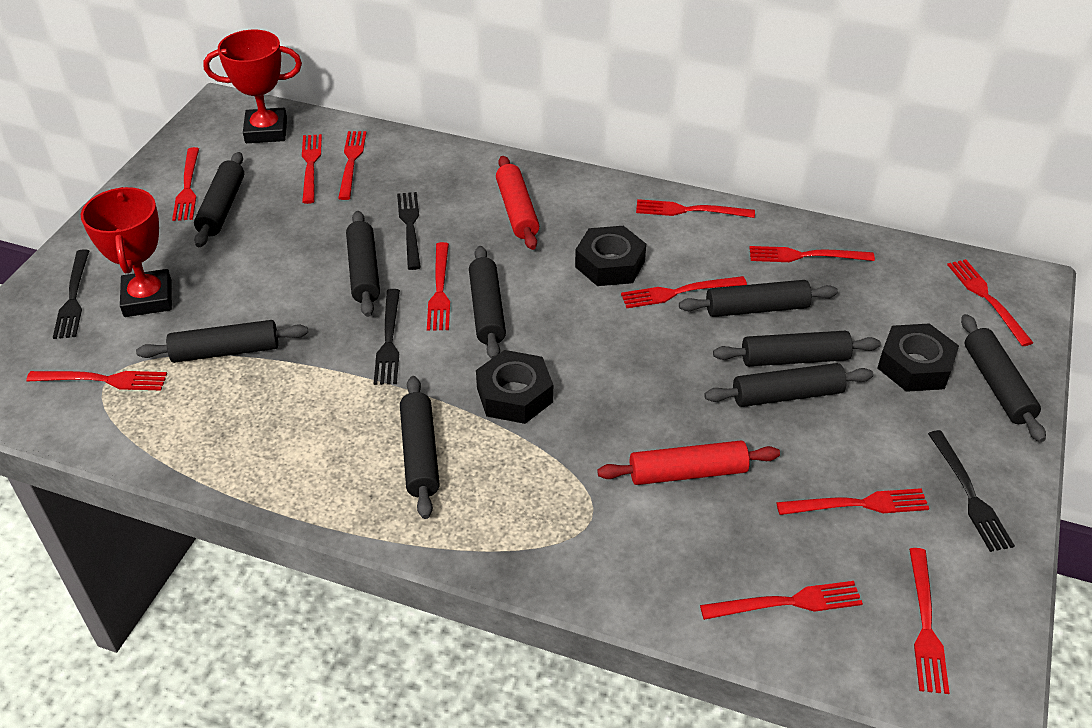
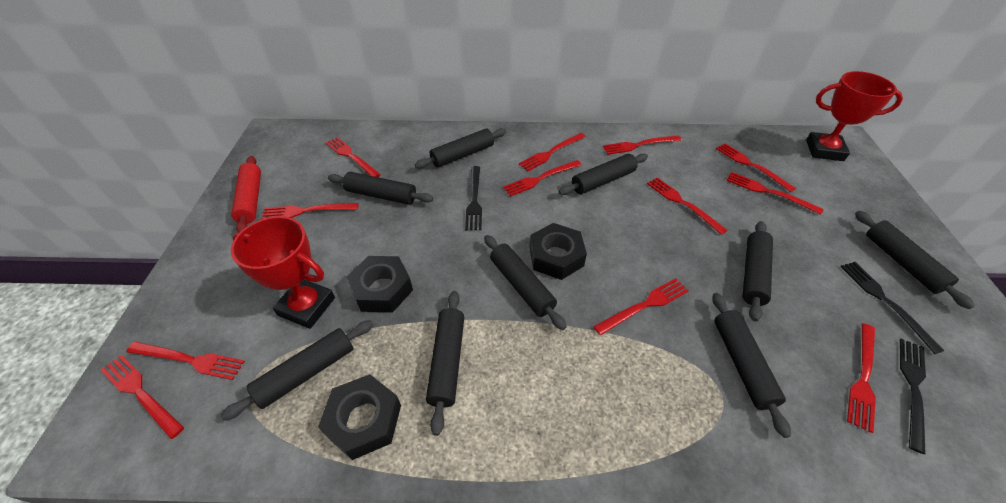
black fork: [53,249,89,339] [374,289,400,385] [397,192,421,270] [928,430,1015,552] = 4 -> [465,166,482,230] [840,262,944,354] [900,339,926,454] = 3
red rolling pin: [496,156,539,250] [597,440,780,485] = 2 -> [231,156,261,233] = 1

